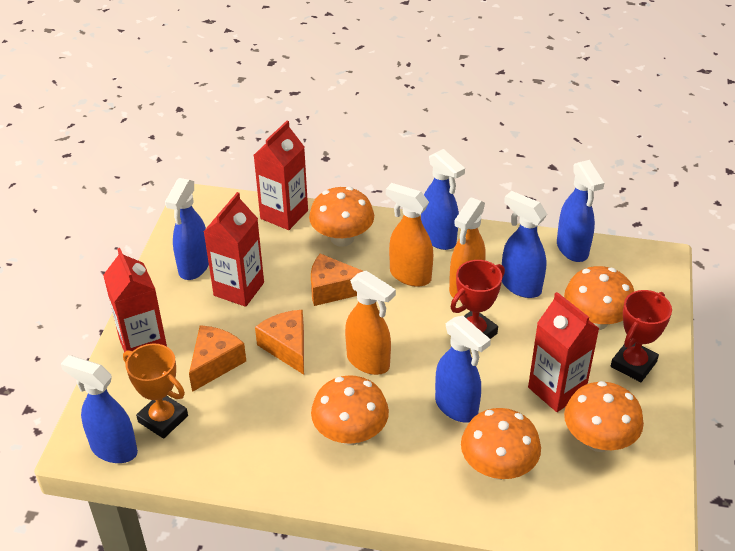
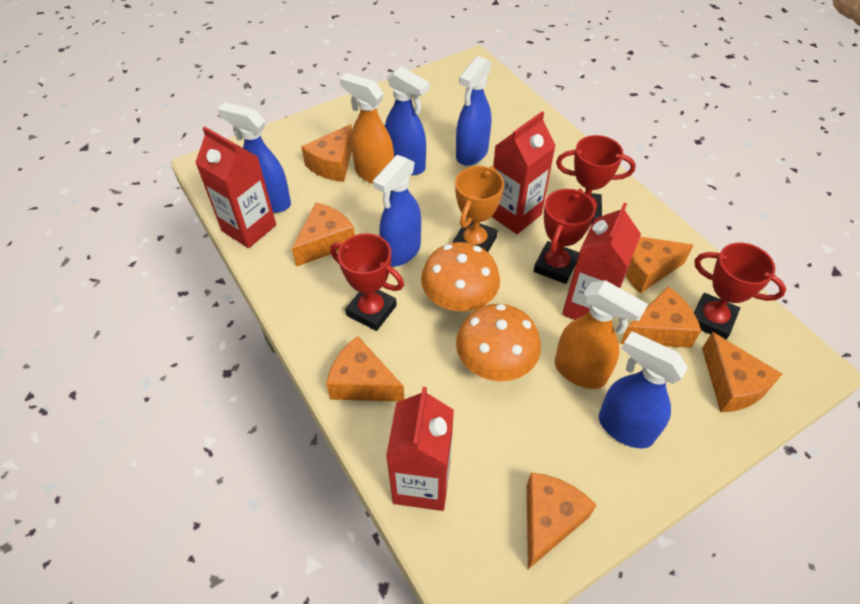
blue spray bottle: [61,355,138,463] [165,178,209,280] [421,149,465,250] [435,316,491,423] [502,191,547,298] [557,160,604,262] = 6 -> [217,102,291,213] [373,155,421,267] [385,66,430,175] [456,56,492,166] [599,331,688,448] = 5
orange cheese: [189,325,246,392] [255,310,304,375] [311,254,363,306] = 3 -> [292,202,355,267] [301,124,352,182] [326,336,404,401] [527,472,597,569] [620,286,701,348] [626,237,694,293] [702,332,782,412] = 7
orange mushroom: [309,187,374,247] [311,375,389,445] [461,408,541,480] [564,266,634,330] [564,381,644,452] = 5 -> [421,242,500,312] [456,304,541,381] = 2
orange spray bottle: [345,271,396,375] [386,183,433,287] [449,197,486,300] = 3 -> [340,73,394,184] [555,280,648,389] = 2
red trophy: [451,260,505,339] [611,290,672,382] = 2 -> [330,233,404,331] [534,189,596,284] [556,135,636,225] [694,243,786,340] = 4

